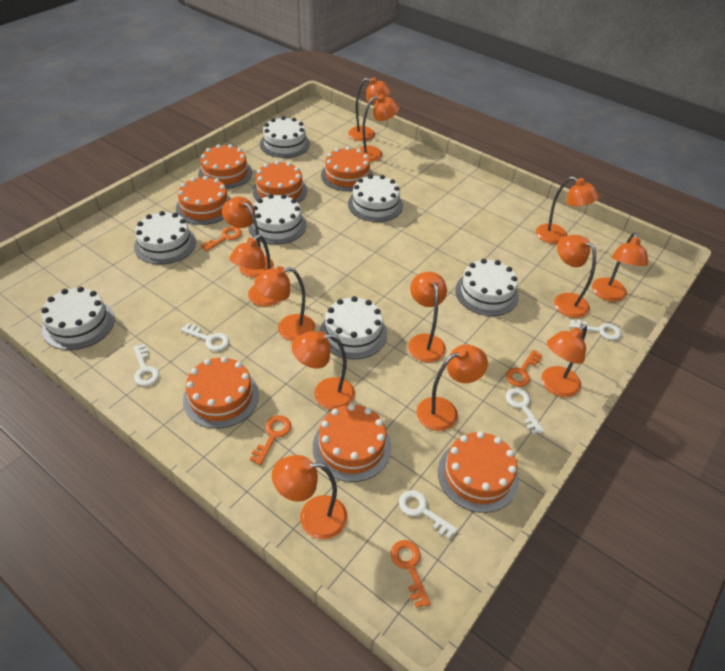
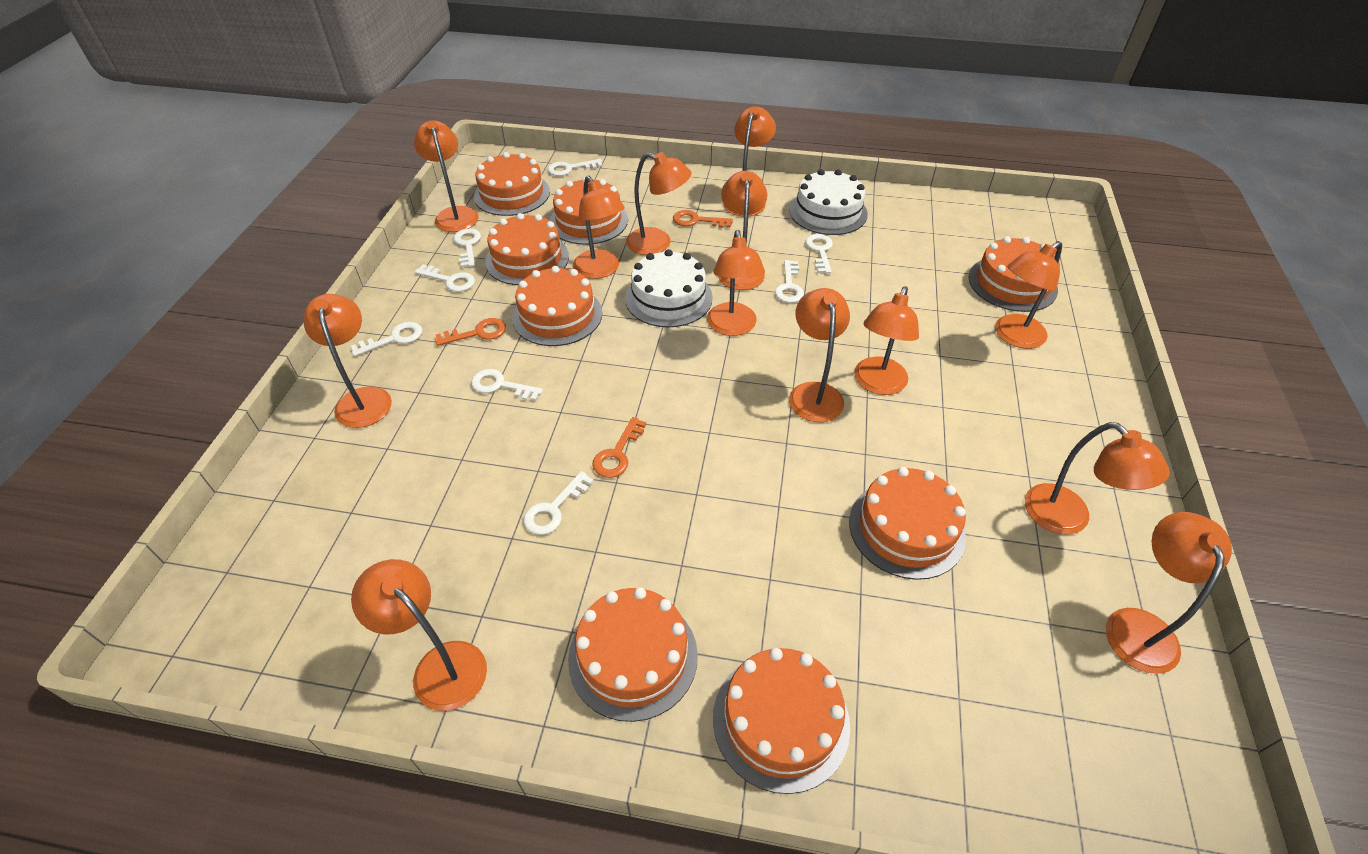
orange cake: [176,176,231,225] [183,356,259,429] [198,144,252,189] [252,161,307,203] [313,404,391,482] [321,147,374,191] [438,431,519,513] = 7 -> [474,152,550,216] [485,213,569,285] [512,266,602,346] [550,177,628,245] [568,587,698,722] [713,648,850,794] [849,467,966,580] [969,236,1060,312] = 8
orange key: [201,227,242,251] [250,415,291,465] [391,540,430,608] [506,350,542,387] = 4 -> [435,318,506,346] [592,417,646,478] [673,210,733,228] = 3
white cake: [41,287,115,350] [134,211,196,264] [248,194,307,244] [260,116,310,158] [320,296,387,359] [348,174,403,222] [455,259,519,316] = 7 -> [625,249,713,327] [789,169,868,235] = 2
white key: [133,344,160,386] [181,323,229,351] [399,490,458,539] [506,388,544,435] [570,319,622,340] = 5 -> [350,322,422,357] [415,264,475,292] [454,228,481,267] [471,369,543,401] [524,471,594,535] [548,159,603,176] [775,260,804,303] [805,234,833,274] = 8

